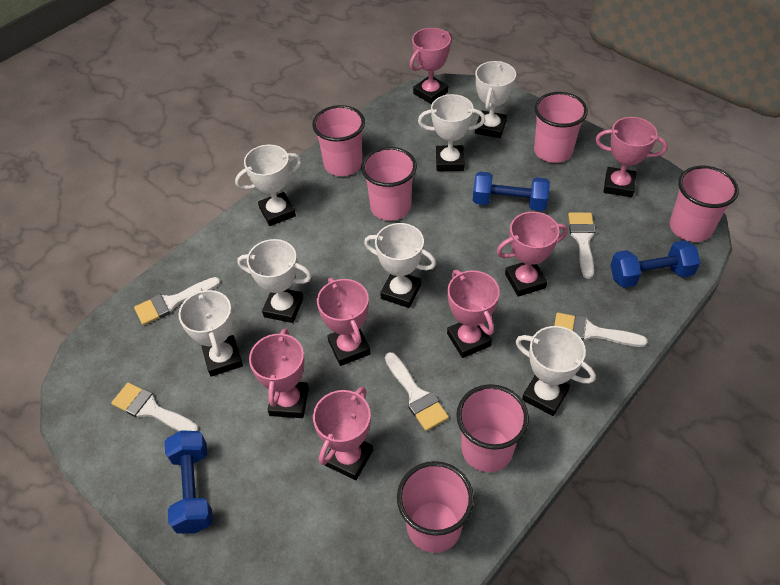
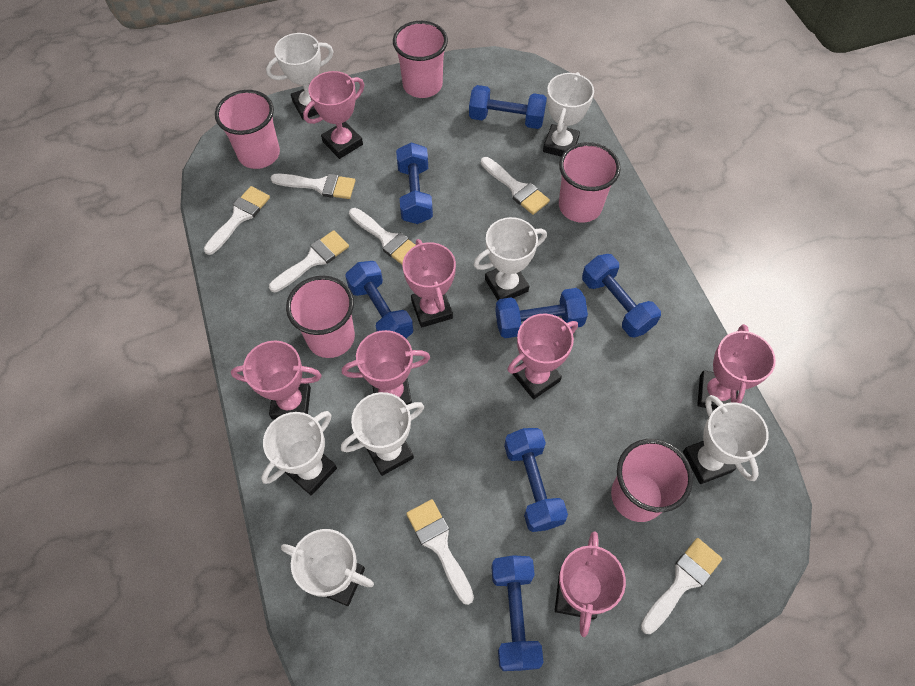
blue dumbbell: [165,430,213,534] [473,172,550,211] [610,240,701,288] = 3 -> [345,261,413,338] [396,142,433,224] [469,85,547,129] [491,555,543,671] [495,288,588,338] [504,428,568,532] [582,254,661,338] = 7
pink cup: [312,105,365,176] [361,147,417,221] [397,461,474,553] [456,384,529,472] [534,92,588,163] [670,165,739,242] = 6 -> [215,90,280,169] [286,276,355,358] [393,21,448,98] [559,142,621,223] [611,439,693,522] = 5
white brush: [111,383,198,431] [134,277,220,325] [385,352,449,431] [554,313,648,347] [568,212,596,279] = 5 -> [204,186,270,255] [269,230,349,292] [270,173,355,199] [349,208,416,265] [406,499,474,605] [481,157,550,215] [641,538,722,634] = 7

